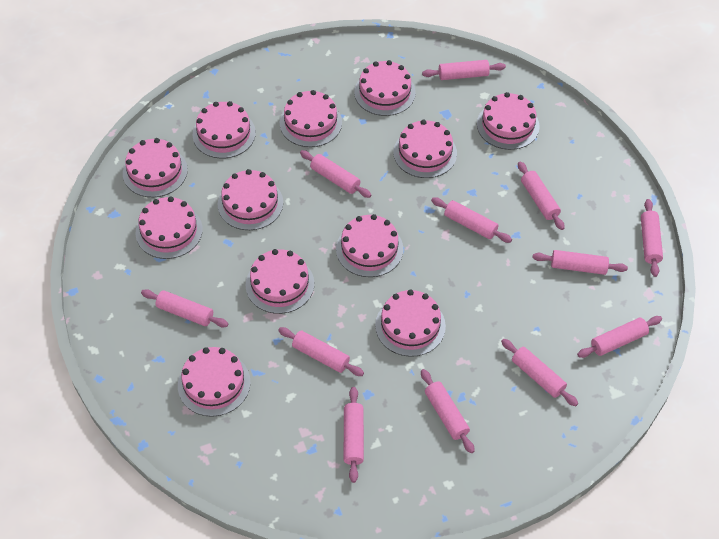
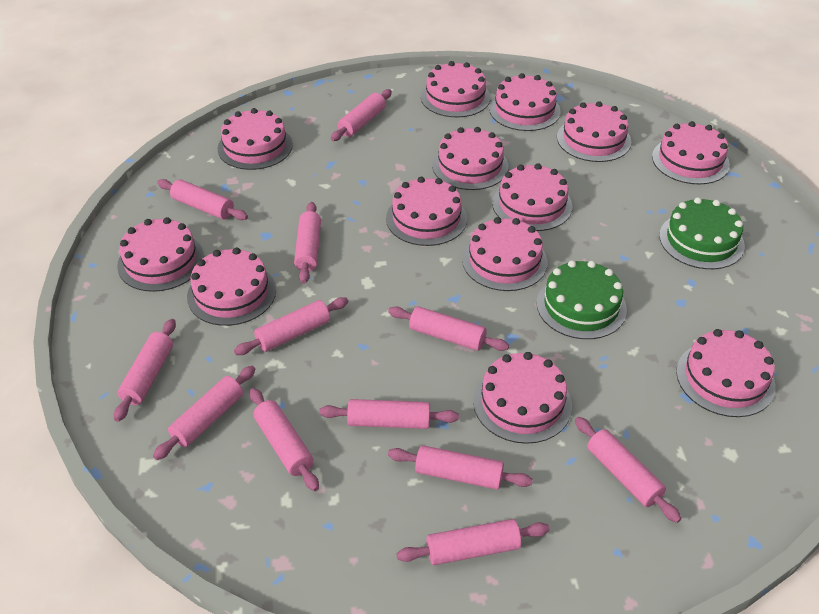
green cake: none = 0 -> [536,260,627,339] [659,197,745,269] = 2
pink cake: [123,138,188,197] [136,196,203,259] [178,347,251,417] [193,101,256,158] [218,169,283,230] [246,249,314,314] [280,90,342,147] [336,214,403,277] [354,60,416,116] [375,289,446,357] [393,120,457,178] [477,92,540,150] = 12 -> [117,217,204,292] [187,248,276,326] [217,108,293,170] [386,177,467,246] [421,61,490,117] [432,127,509,190] [462,217,548,291] [473,352,572,444] [489,73,561,131] [492,163,572,231] [557,101,631,162] [652,121,730,184] [676,329,776,417] = 13

